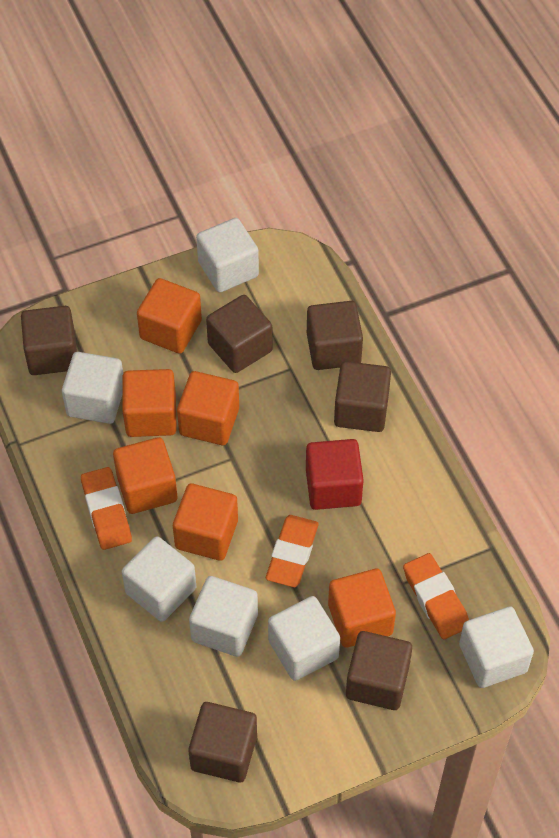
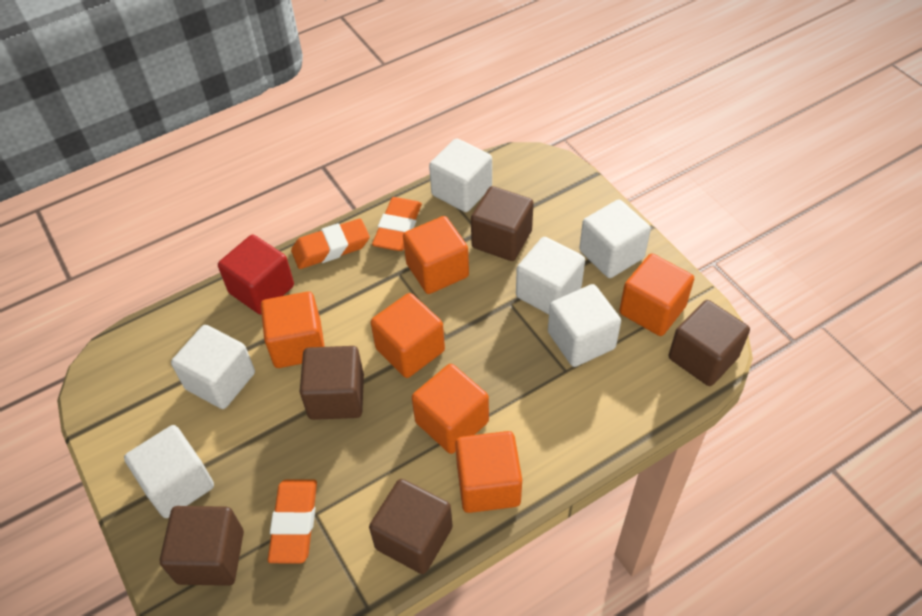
brown cube: [21,306,77,375] [188,702,257,782] [206,295,273,373] [307,301,363,370] [334,361,391,432] [346,631,412,710] = 6 -> [160,506,244,586] [300,346,364,420] [369,479,453,574] [471,186,534,261] [669,300,750,386] = 5

